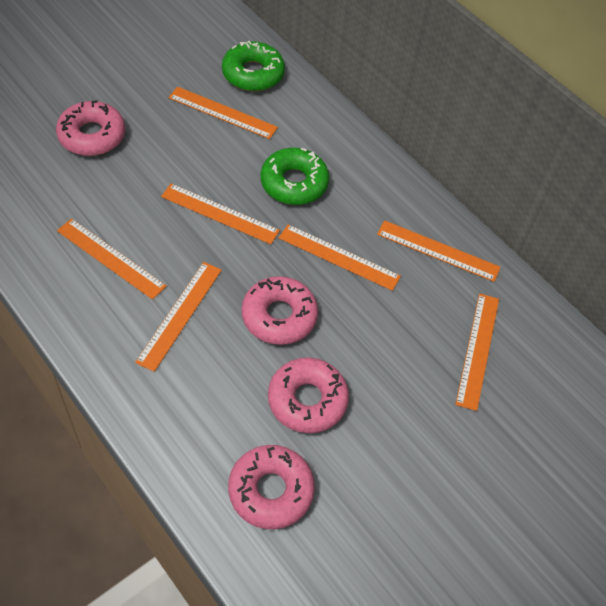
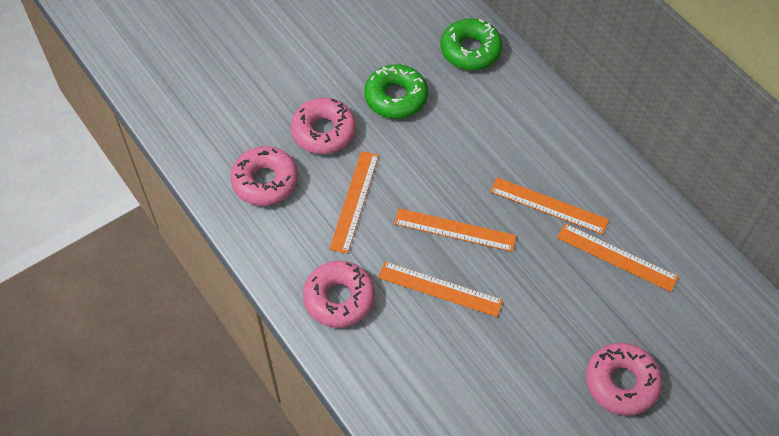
orange ruler: [57,218,166,300] [135,262,221,372] [161,184,280,244] [168,87,278,139] [279,224,401,291] [377,220,501,282] [455,294,499,411] = 7 -> [329,151,379,254] [378,262,503,317] [394,208,516,252] [490,177,609,235] [557,223,679,292] = 5

